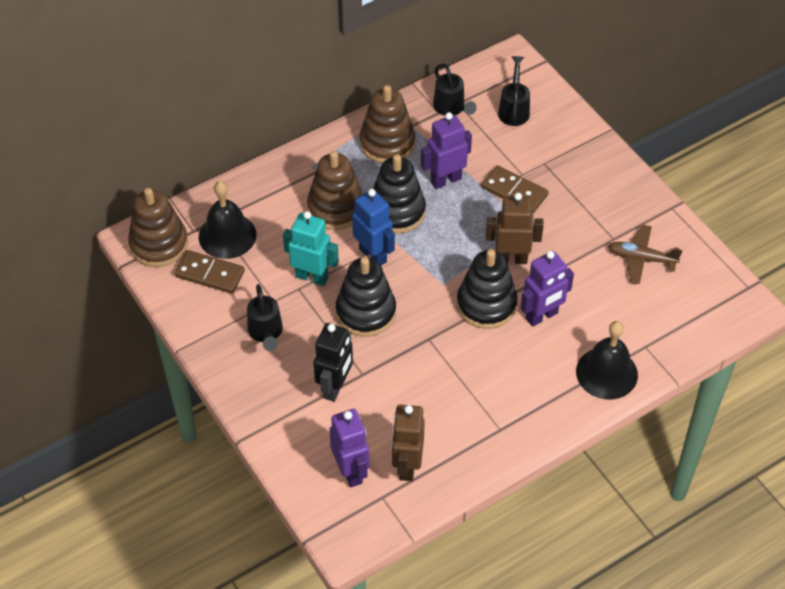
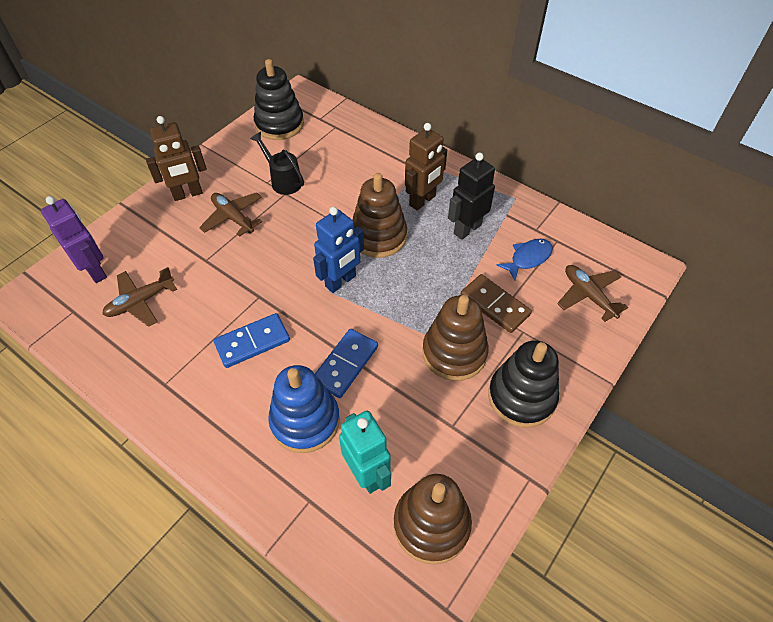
black bell: [199,181,256,259] [576,321,638,400] = 2 -> none = 0
black stacking toy: [336,257,396,337] [373,154,426,234] [457,249,518,329] = 3 -> [253,59,304,140] [488,340,559,428] = 2
black watering can: [247,284,283,351] [433,63,477,116] [498,56,530,126] = 3 -> [250,132,304,195] = 1
blue domino: none = 0 -> [213,313,290,368] [315,329,378,398] = 2
blue fish: none = 0 -> [497,239,553,281] = 1
blue stacking toy: none = 0 -> [268,365,340,453] = 1
brown domino: [174,250,245,294] [482,165,549,213] = 2 -> [460,274,532,333] = 1
brown plane: [608,225,682,284] = 1 -> [102,267,177,327] [199,192,262,237] [557,265,628,322] = 3
purple robot: [329,409,369,487] [421,112,472,189] [520,251,574,327] = 3 -> [41,196,107,283] = 1

